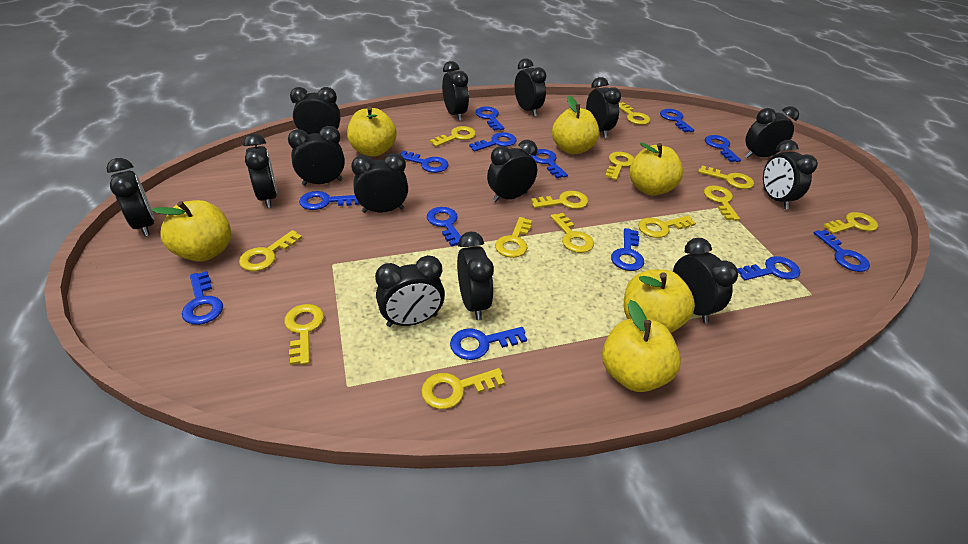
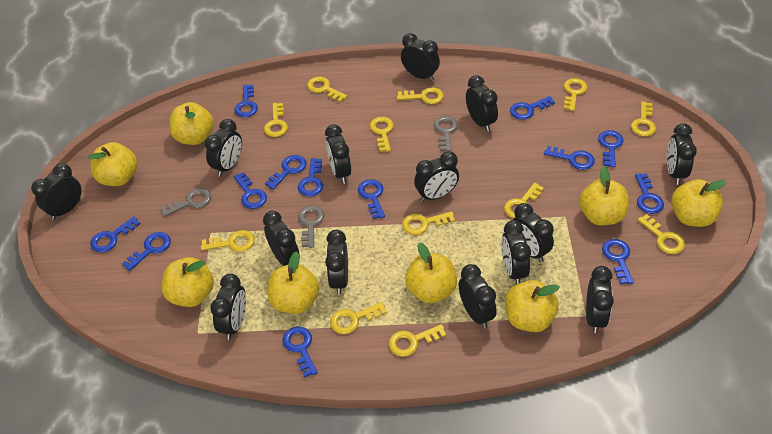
grey key: none = 0 -> [161,188,211,217] [298,206,324,248] [434,116,458,151] = 3
yellow apple: [151,200,231,262] [347,107,397,156] [552,96,600,154] [602,300,681,392] [624,269,695,333] [629,142,683,196] = 6 -> [88,142,138,186] [162,257,214,307] [169,102,214,145] [268,251,319,314] [405,242,457,303] [505,280,560,332] [579,166,629,225] [671,179,727,227] = 8
yellow key: [239,230,302,271] [284,304,324,365] [421,368,505,409] [430,126,476,147] [495,217,532,258] [531,191,588,209] [551,213,594,253] [605,152,634,180] [619,102,650,125] [638,215,696,238] [698,166,754,189] [704,185,740,221] [823,212,878,234] = 13 -> [201,230,255,252] [264,103,288,137] [307,77,347,102] [330,302,387,334] [370,117,394,152] [389,324,446,357] [397,87,444,104] [402,211,455,235] [504,183,544,219] [564,78,588,111] [631,101,656,136] [638,214,685,254] = 12

